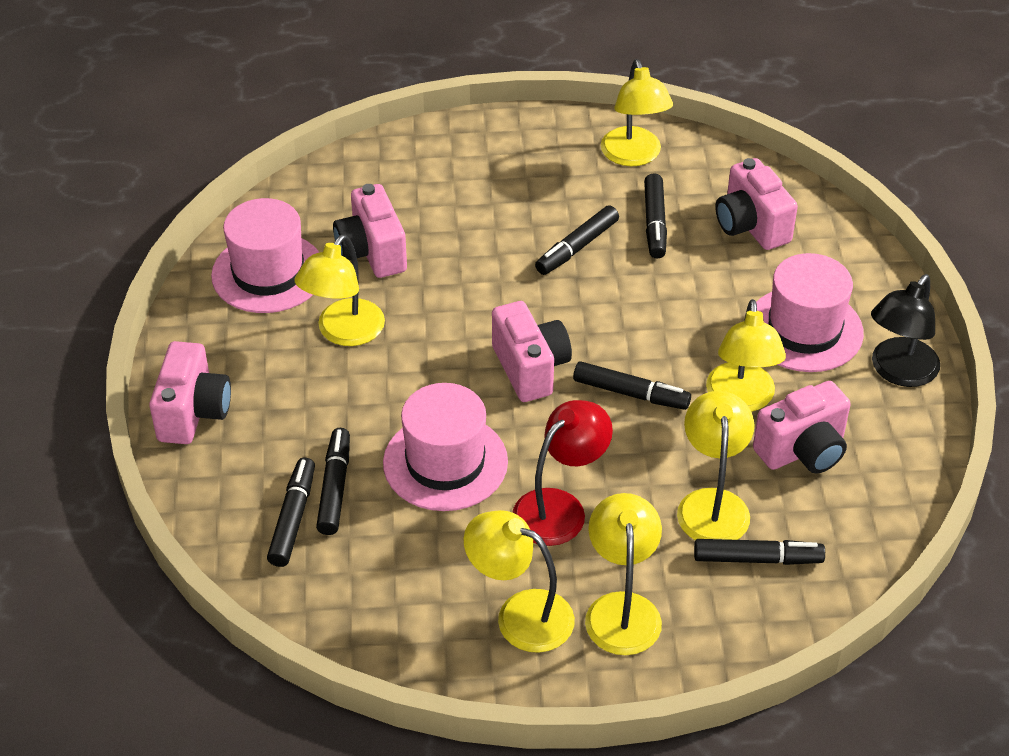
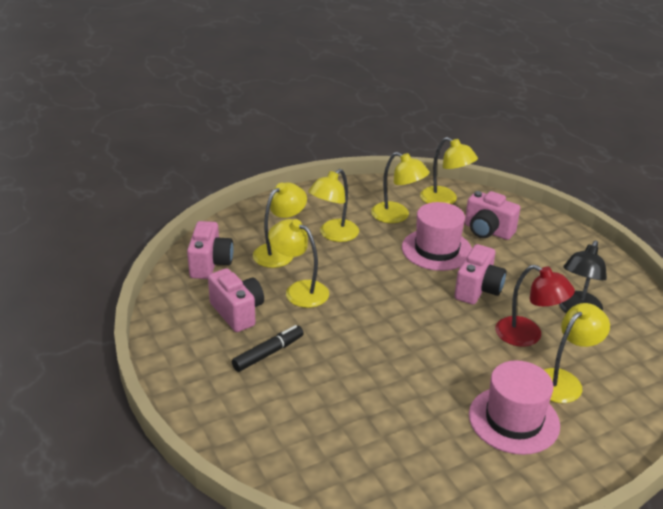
black marker: [267,458,315,567] [316,428,350,535] [535,205,619,275] [573,361,691,410] [644,173,667,259] [694,539,825,565] = 6 -> [232,325,304,372] = 1
pink camera: [149,341,231,444] [333,184,407,278] [492,301,572,402] [715,158,798,250] [753,381,851,474] = 5 -> [187,221,234,279] [208,268,264,332] [454,244,507,305] [465,191,520,240] = 4
pink hat: [211,198,320,313] [383,383,508,511] [756,253,864,372] = 3 -> [402,202,472,271] [469,361,560,455] = 2

